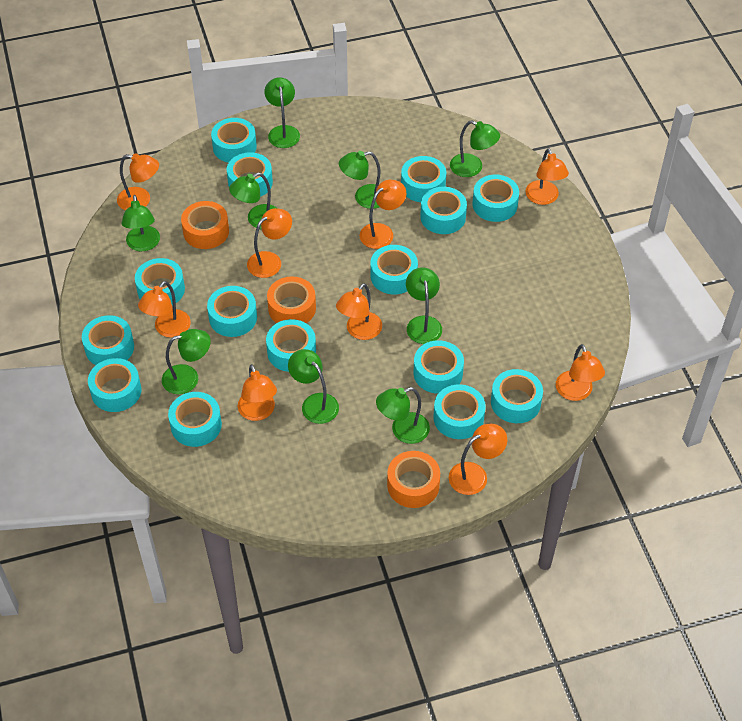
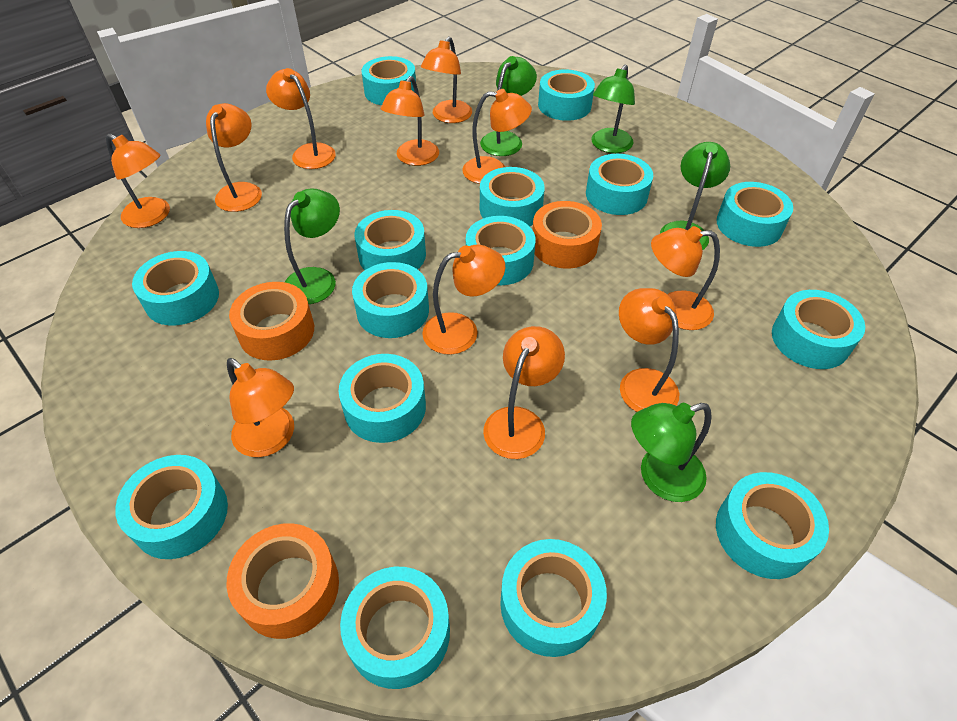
green lamp: [122,195,160,251] [162,329,211,394] [229,173,278,229] [264,77,300,148] [288,349,339,424] [339,151,380,209] [376,387,430,444] [406,268,442,344] [450,120,500,177] = 9 -> [284,188,340,304] [480,56,537,156] [592,64,635,153] [631,403,712,502] [660,142,730,250] = 5
orange lamp: [117,153,159,211] [138,281,191,338] [238,364,277,421] [247,208,292,278] [336,283,382,340] [360,180,406,249] [449,424,507,495] [525,148,569,205] [556,344,605,401] = 9 -> [106,134,170,228] [206,103,262,212] [227,358,294,457] [266,68,336,169] [381,76,439,166] [421,37,472,123] [422,245,505,355] [462,89,532,184] [483,326,565,459] [619,288,679,412] [651,226,720,330] = 11

